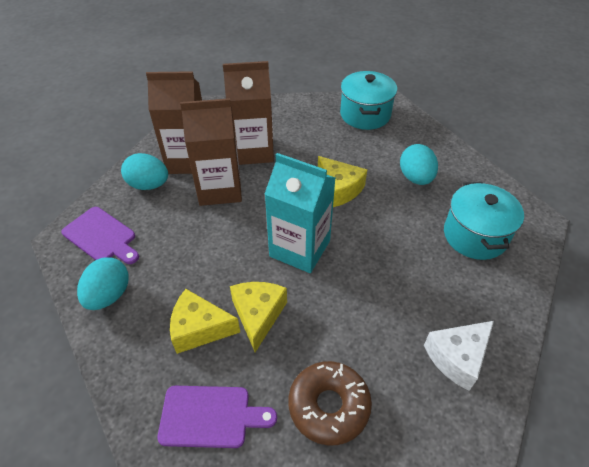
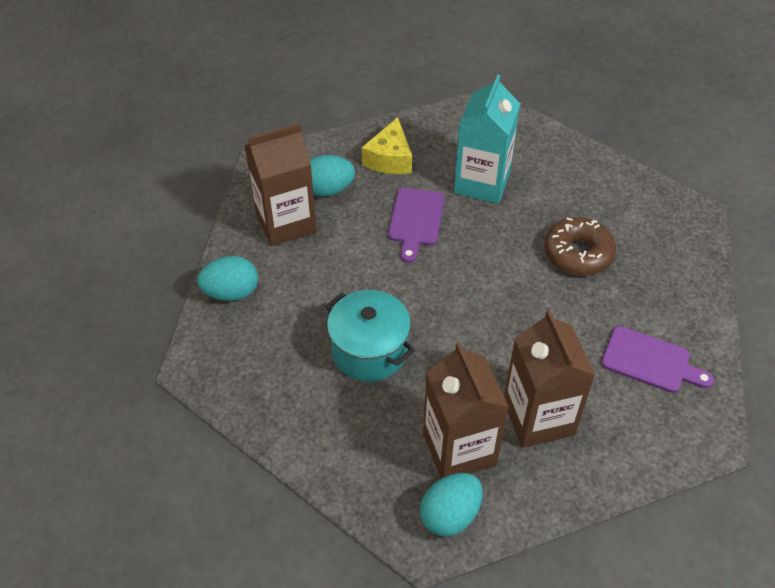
turquoise pot: [340,71,397,130] [444,182,524,260] = 2 -> [325,290,415,382] = 1
white cheese: [424,321,494,391] = 1 -> none = 0
yellow cheese: [170,289,240,354] [230,282,287,352] [318,156,367,207] = 3 -> [362,117,412,174] = 1

